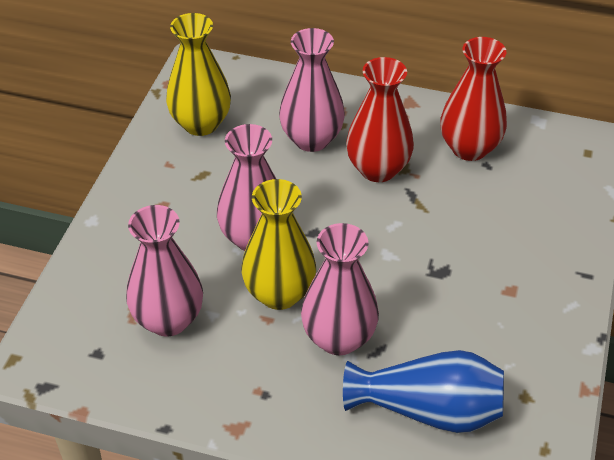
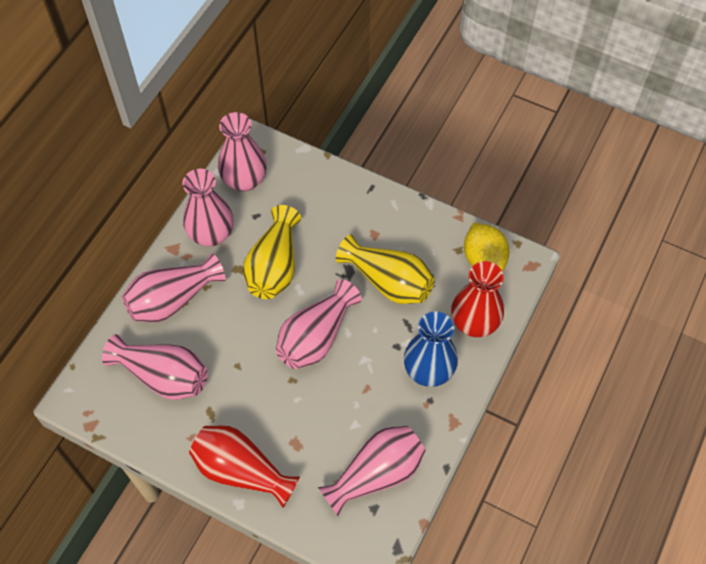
pink vase: [126,205,203,337] [217,124,276,251] [279,28,345,152] [301,223,379,355] = 4 -> [102,334,208,400] [122,253,226,323] [182,169,234,246] [218,112,267,192] [276,279,362,369] [318,426,426,516] = 6
yellow lemon: none = 0 -> [464,223,509,272] = 1

